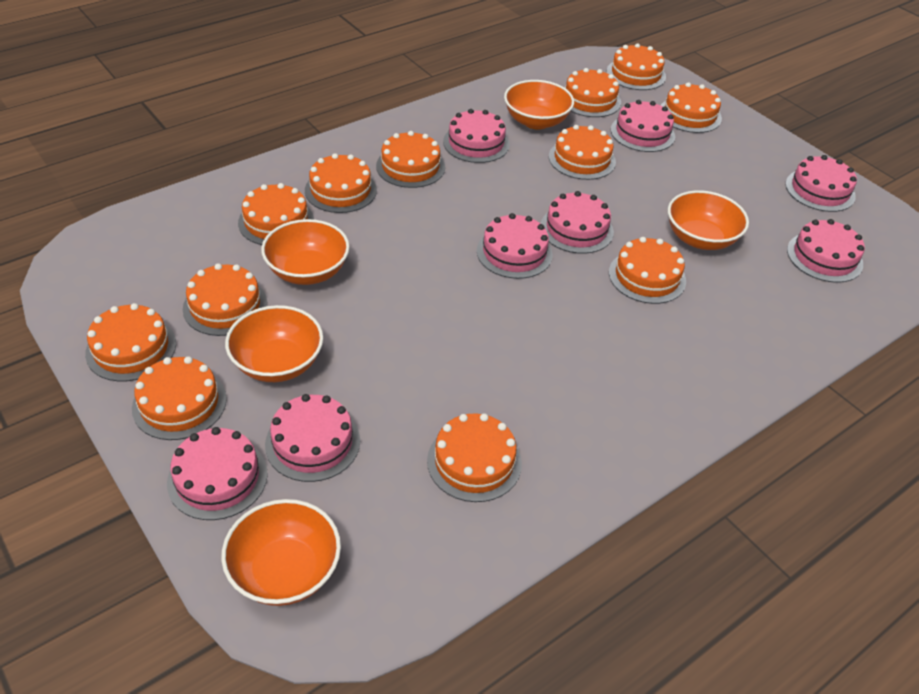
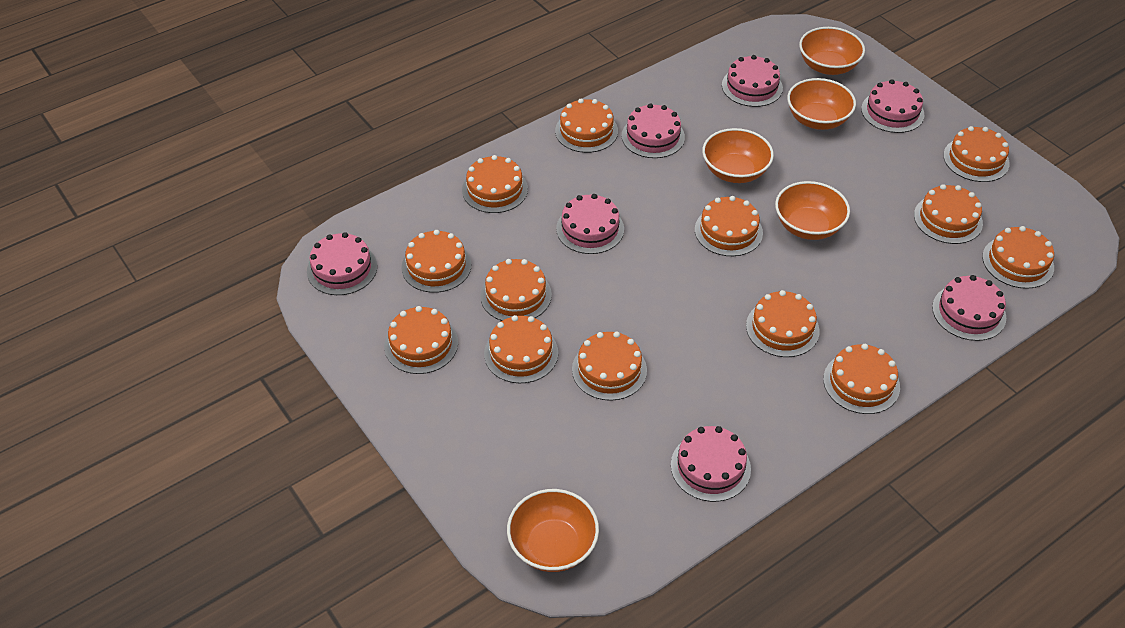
orange cake: [85,303,176,381] [132,356,227,440] [183,263,267,336] [238,183,314,245] [305,153,377,213] [376,131,445,188] [427,413,522,502] [549,125,616,180] [565,68,621,117] [607,43,666,90] [609,237,686,304] [661,82,722,133] = 12 -> [384,306,458,374] [401,230,472,293] [462,155,528,213] [480,259,552,321] [484,315,558,383] [555,99,618,153] [572,331,647,401] [695,196,763,256] [746,290,820,357] [823,344,900,414] [914,184,983,244] [943,126,1010,182] [982,226,1054,289] = 13
pink cake: [167,427,268,520] [265,394,360,482] [443,109,510,163] [477,213,552,279] [541,191,614,254] [611,100,675,152] [785,155,857,212] [787,219,865,283] = 8 -> [307,232,377,295] [556,194,624,254] [622,103,685,158] [671,426,751,502] [722,55,783,107] [861,79,924,133] [932,275,1006,341] = 7

